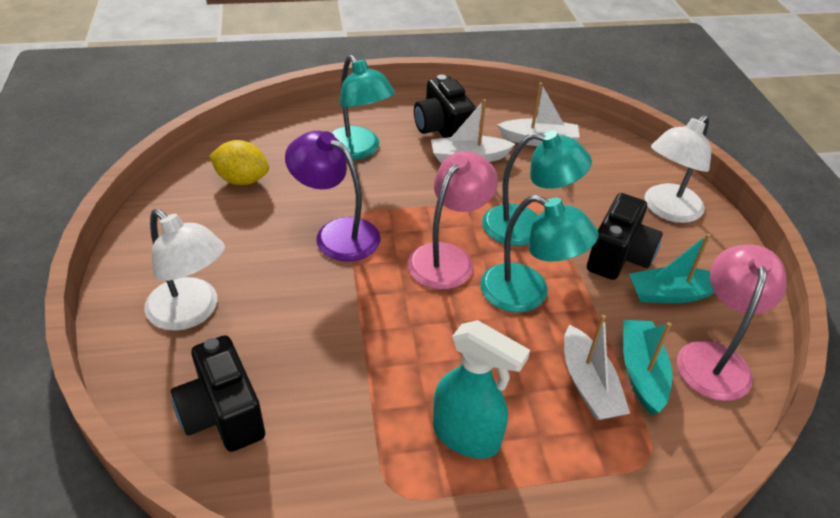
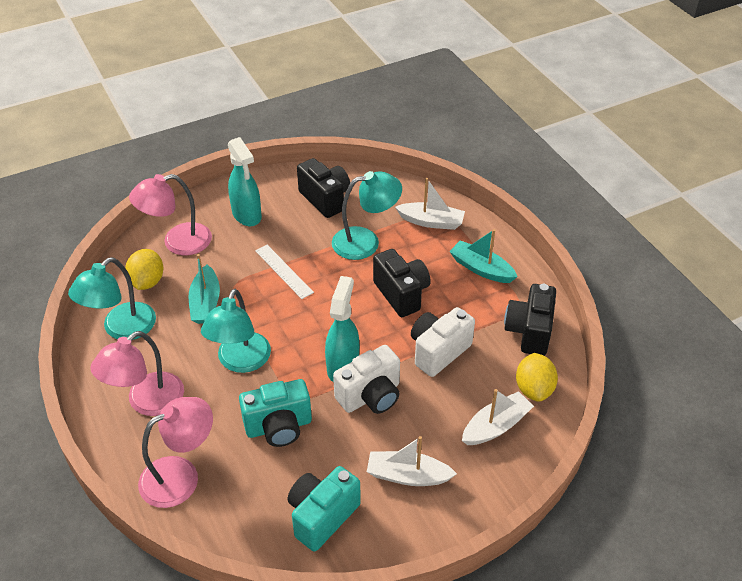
pink lamp: [407,151,498,290] [677,245,787,401] = 2 -> [90,331,184,416] [129,174,212,255] [138,397,213,508] = 3
purple lamp: [285,131,380,262] = 1 -> none = 0
turquoise camera: none = 0 -> [239,379,312,447] [288,466,361,552] = 2
turquoise spray bottle: [433,320,530,459] = 1 -> [228,137,262,226] [325,276,359,382] = 2
white camera: none = 0 -> [333,345,400,414] [411,307,475,377] = 2
white lamp: [144,209,225,331] [644,115,711,223] = 2 -> none = 0
white ruler: none = 0 -> [255,245,314,299] = 1
yellow lemon: [209,140,269,185] = 1 -> [125,249,163,290] [516,353,558,402] = 2

